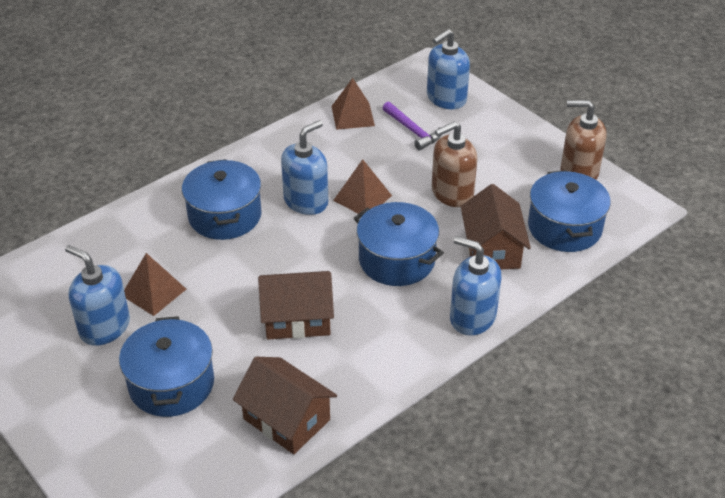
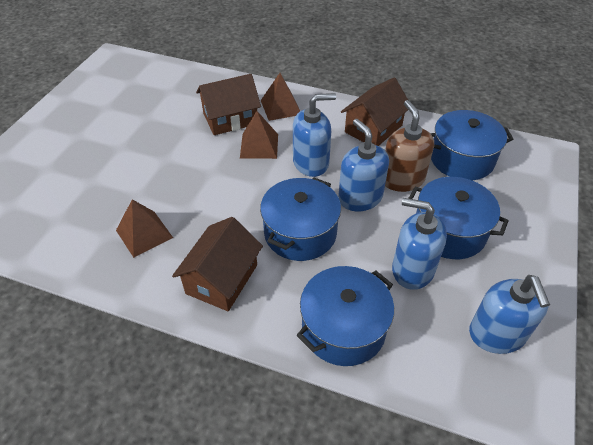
brown soap dispenser: [432,121,477,207] [560,100,607,180] = 2 -> [385,100,434,192] = 1
purple hammer: [382,102,441,151] = 1 -> none = 0

